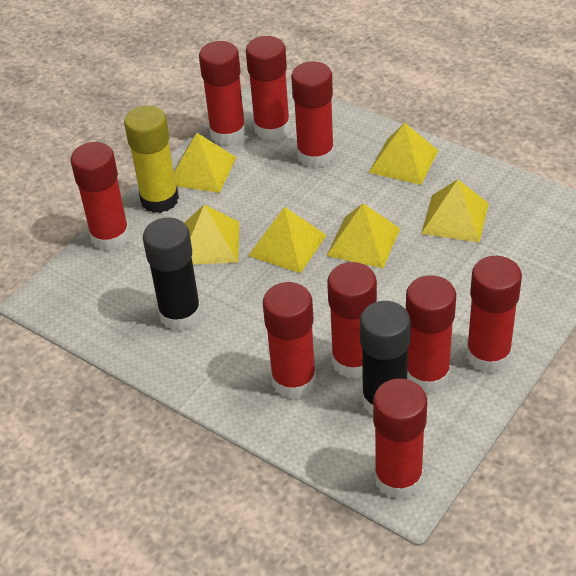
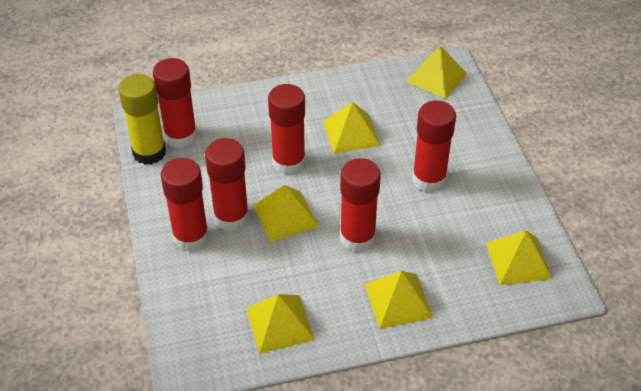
black glue stick: [143,217,202,331] [360,301,411,415] = 2 -> none = 0
red glue stick: [70,142,130,251] [199,41,246,145] [246,36,290,140] [263,282,316,399] [291,61,335,168] [327,262,377,379] [373,378,427,500] [406,275,456,393] [466,256,522,373] = 9 -> [153,58,197,148] [161,158,209,252] [205,138,249,231] [268,84,305,175] [340,158,381,252] [412,101,456,192] = 6

